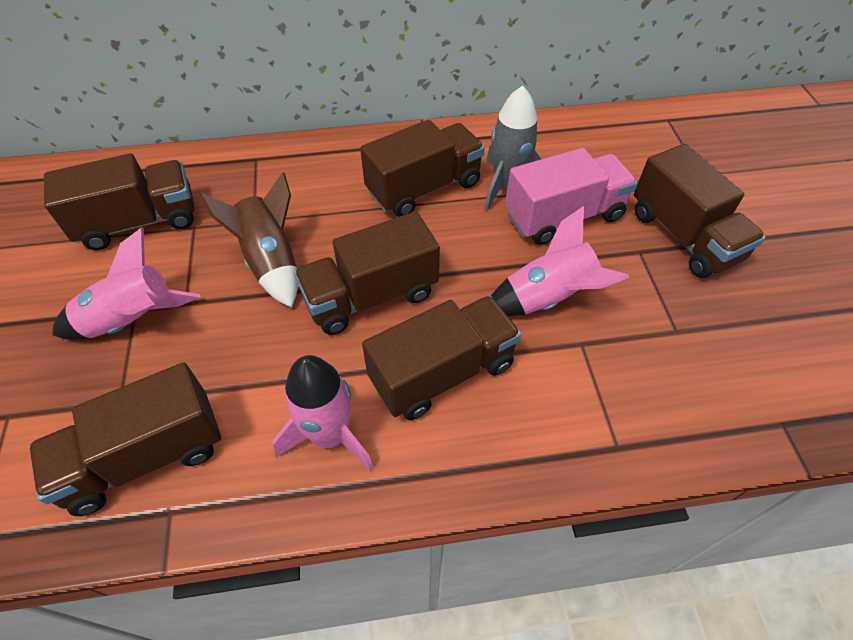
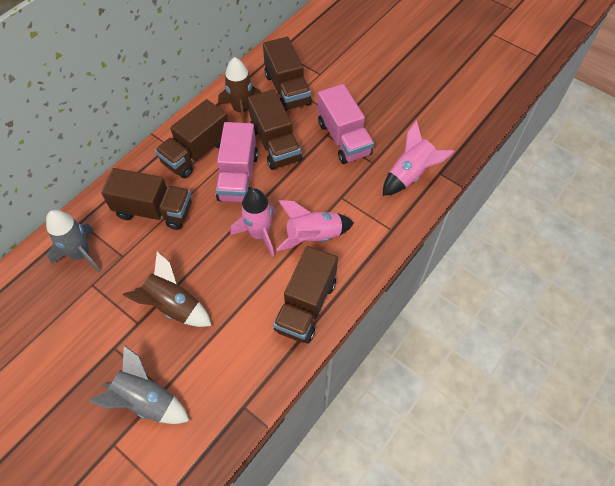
brown rocket: [200,172,298,308] = 1 -> [123,251,212,327] [218,57,261,123] = 2
brown truck: [29,362,221,516] [44,153,195,250] [294,212,440,335] [360,120,485,217] [362,296,521,420] [634,144,766,278] = 6 -> [101,168,192,230] [155,99,228,178] [248,89,302,170] [263,37,312,111] [273,246,338,343] = 5
grey rocket: [484,86,541,211] = 1 -> [46,210,101,273] [89,345,189,424] = 2
pink truck: [505,148,637,245] = 1 -> [216,122,258,202] [318,84,374,164] = 2

